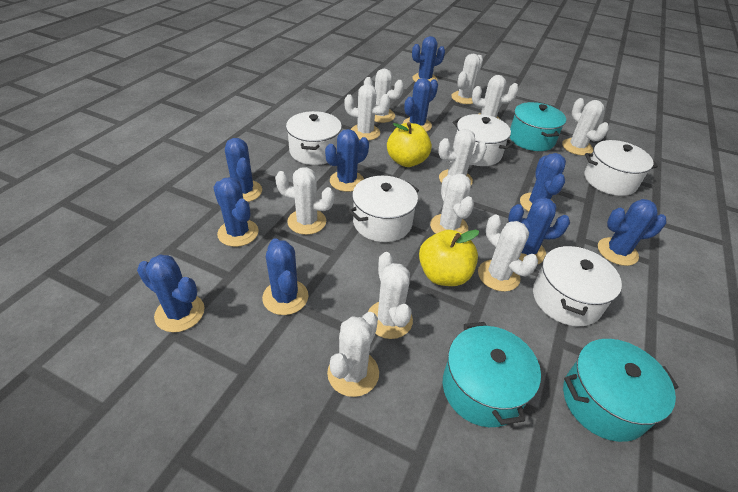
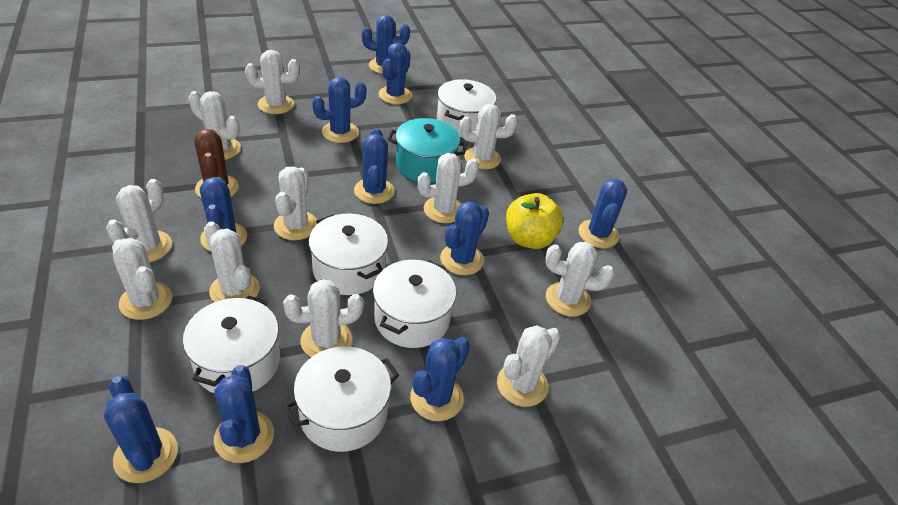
brown cactus: none = 0 -> [194,129,239,198] = 1
turquoise pot: [443,322,541,427] [510,102,566,151] [563,339,679,442] = 3 -> [387,118,467,183] = 1
yellow apple: [387,122,432,167] [419,230,479,286] = 2 -> [506,193,563,249] = 1

